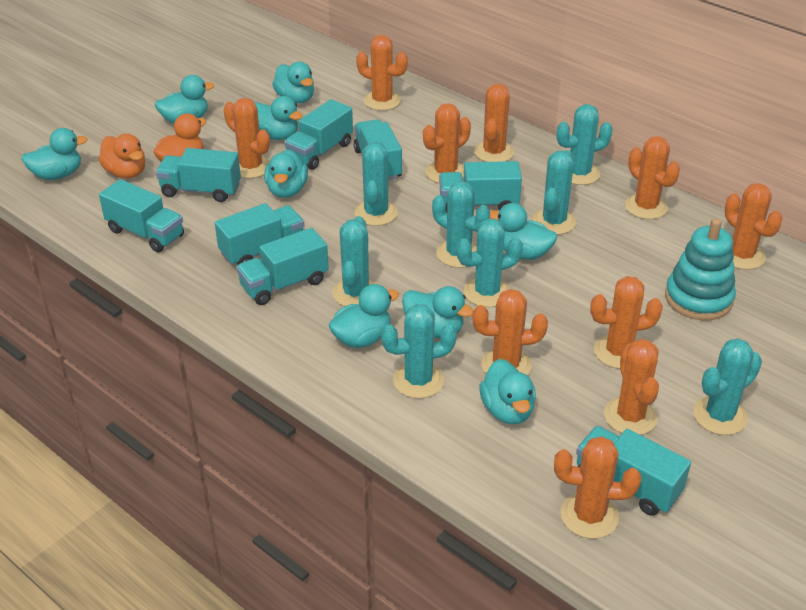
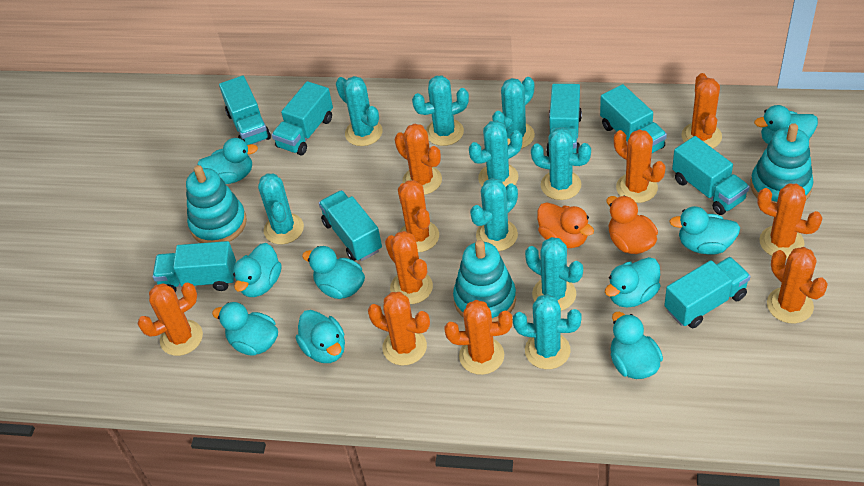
turquoise cactus: [332,216,376,306] [355,141,398,226] [381,304,457,399] [432,181,490,268] [457,219,523,307] [532,150,576,235] [556,104,613,185] [693,338,762,435] = 8 -> [258,174,304,244] [336,76,383,146] [412,76,469,146] [469,120,523,187] [470,178,518,251] [492,77,535,149] [513,294,582,369] [525,237,583,311] [531,127,591,200] = 9
turquoise stacking toy: [665,218,736,320] = 1 -> [186,165,247,243] [453,240,516,322] [750,123,814,203] = 3

